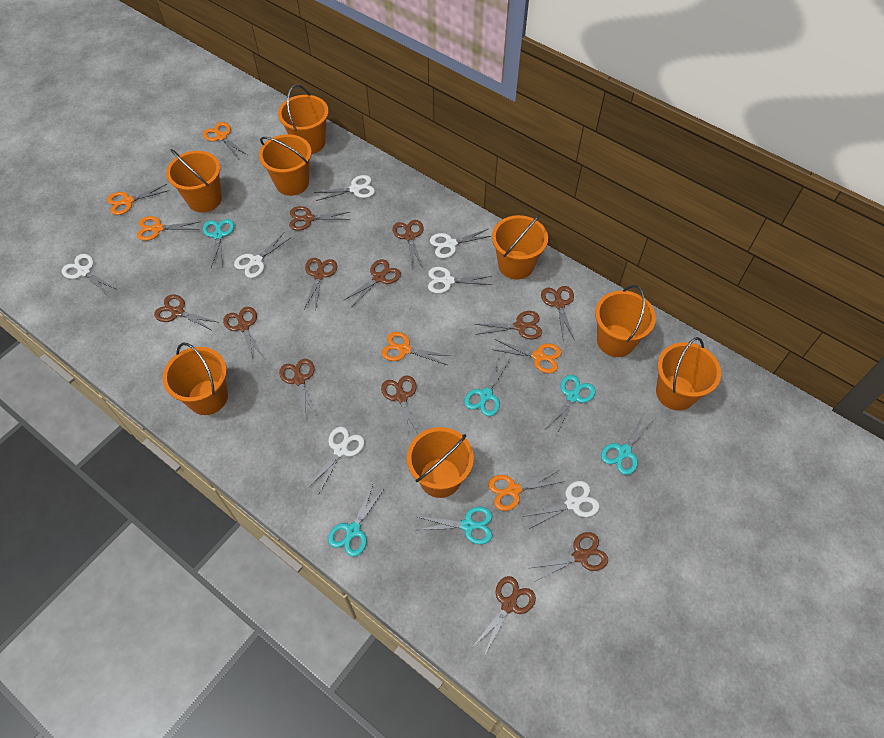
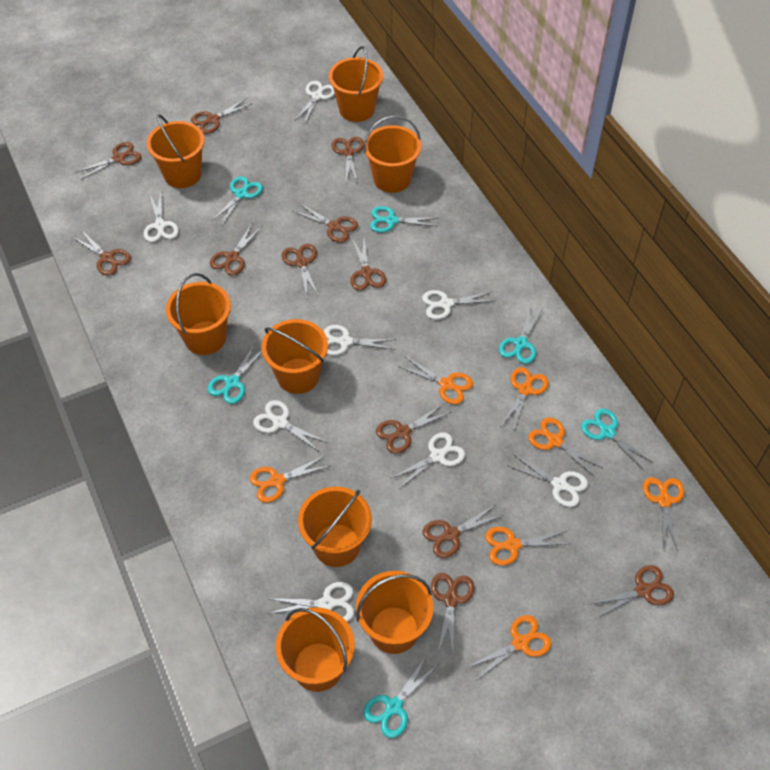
orange scissors: [107,184,169,215] [137,216,199,241] [203,122,247,159] [382,332,451,365] [488,470,565,511] [492,340,562,373] = 6 -> [249,455,330,503] [398,357,473,404] [466,615,552,680] [485,527,569,566] [501,367,549,431] [528,417,602,477] [643,477,684,552] = 7
white scissors: [62,254,116,295] [234,233,290,278] [307,427,365,493] [314,175,375,201] [428,267,492,294] [430,229,492,258] [523,481,599,529] = 7 -> [144,192,179,242] [253,400,328,452] [268,582,354,622] [294,81,335,125] [324,325,397,356] [390,432,465,489] [422,290,496,320] [507,454,588,507] = 8

